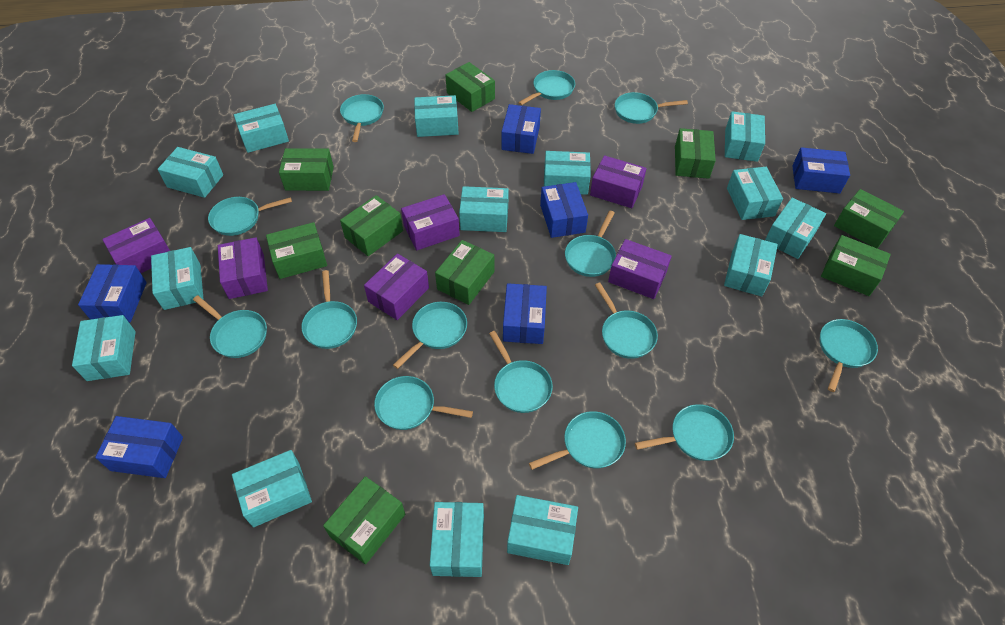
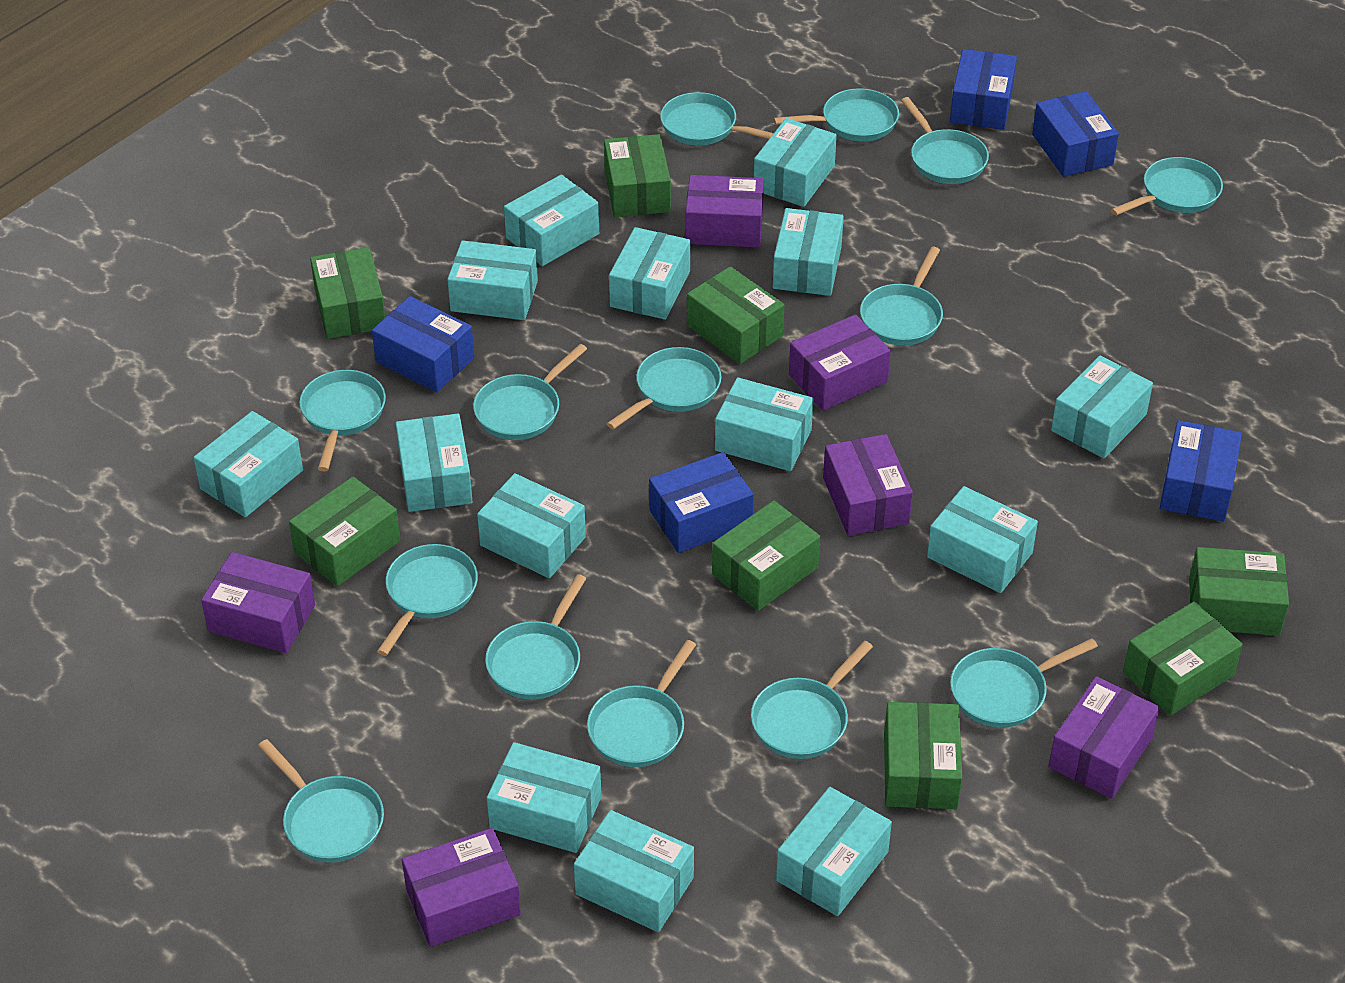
blue box: [78,264,147,323] [95,416,183,478] [501,104,541,154] [503,283,547,344] [540,182,588,238] [792,147,850,194] = 6 -> [372,296,474,392] [649,452,754,553] [950,49,1017,130] [1032,91,1119,177] [1160,420,1242,522] = 5
green box: [266,222,327,279] [279,148,334,191] [323,476,405,564] [340,195,403,256] [435,240,494,305] [445,62,495,112] [675,128,716,179] [821,235,891,296] [834,189,904,249] = 9 -> [289,477,400,586] [310,247,385,339] [604,134,671,217] [687,266,784,364] [712,500,820,611] [884,702,962,809] [1123,601,1243,716] [1189,547,1289,636] = 8

